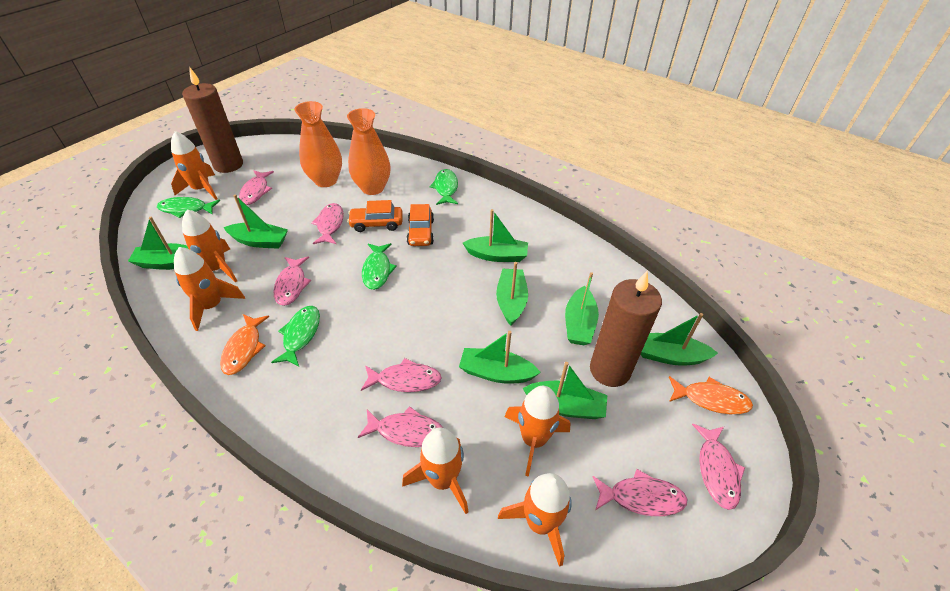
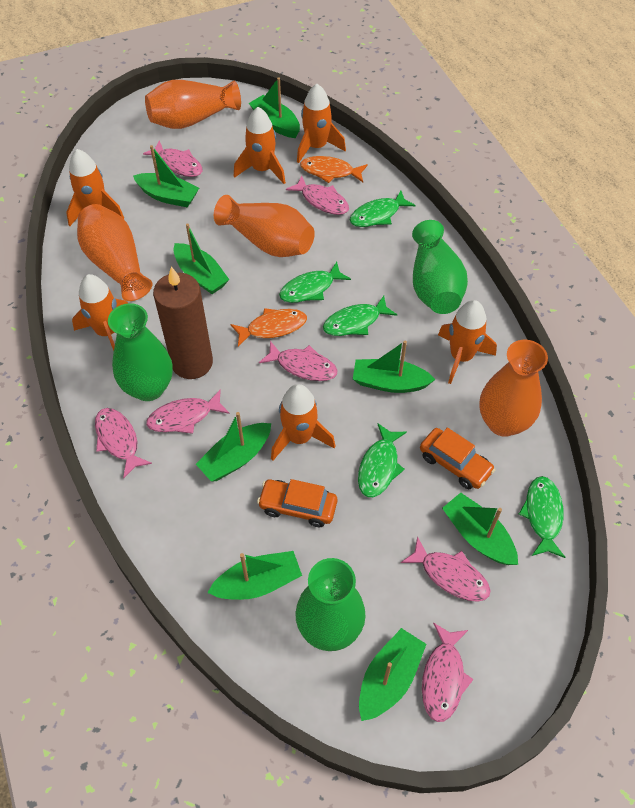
brown candle: [182,67,243,173] [590,271,662,387] = 2 -> [153,266,213,379] = 1
green fish: [157,197,220,218] [271,306,320,367] [362,243,397,290] [429,169,458,205] = 4 -> [279,262,351,303] [323,296,397,336] [350,191,416,227] [358,423,407,497] [519,476,566,558] = 5
green vase: none = 0 -> [108,303,173,401] [295,558,366,651] [412,220,468,314] = 3
orange vase: [295,101,342,187] [347,108,391,195] = 2 -> [77,204,152,301] [145,80,241,129] [214,195,315,257] [479,340,548,437] = 4

